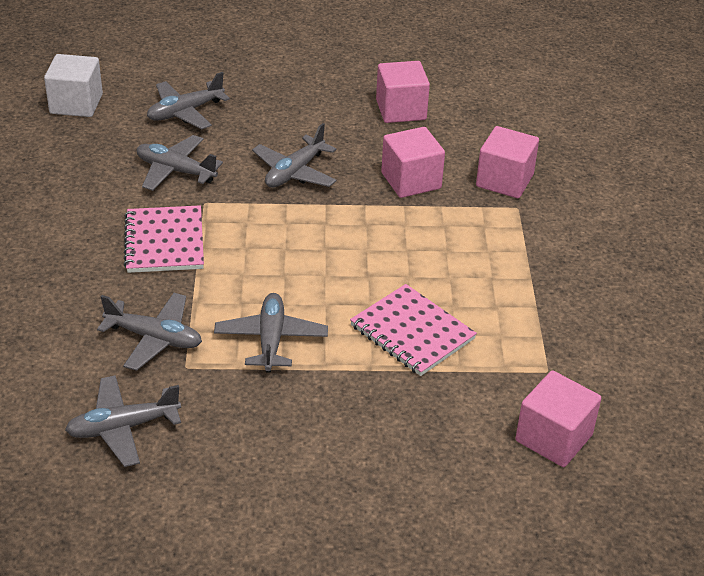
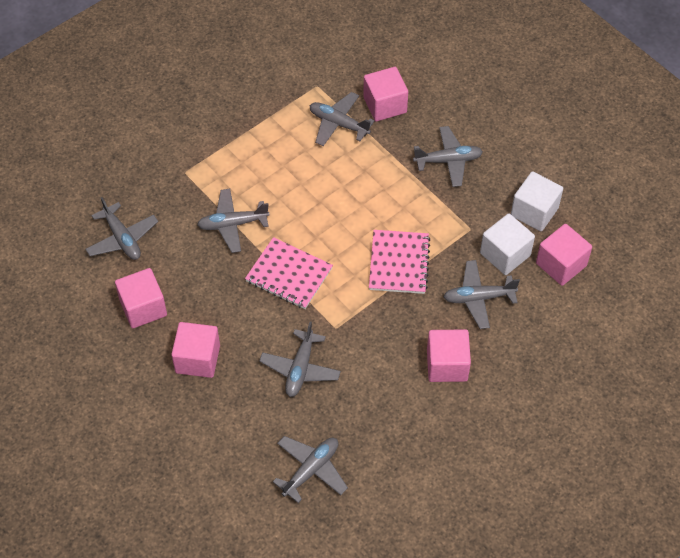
grey plane: [65,375,181,467] [97,293,202,371] [137,135,223,191] [147,72,230,129] [214,293,328,373] [252,123,337,187] = 6 -> [85,197,158,260] [197,189,269,253] [259,322,341,397] [273,436,348,503] [310,92,375,146] [413,126,483,187] [444,260,520,329] = 7
pink cube: [376,61,430,123] [381,127,445,198] [476,126,539,198] [516,371,601,467] = 4 -> [115,268,167,328] [171,322,220,378] [363,67,408,121] [427,329,471,382] [536,224,592,286] = 5
white cube: [44,54,103,117] = 1 -> [480,213,535,275] [511,171,563,231] = 2

